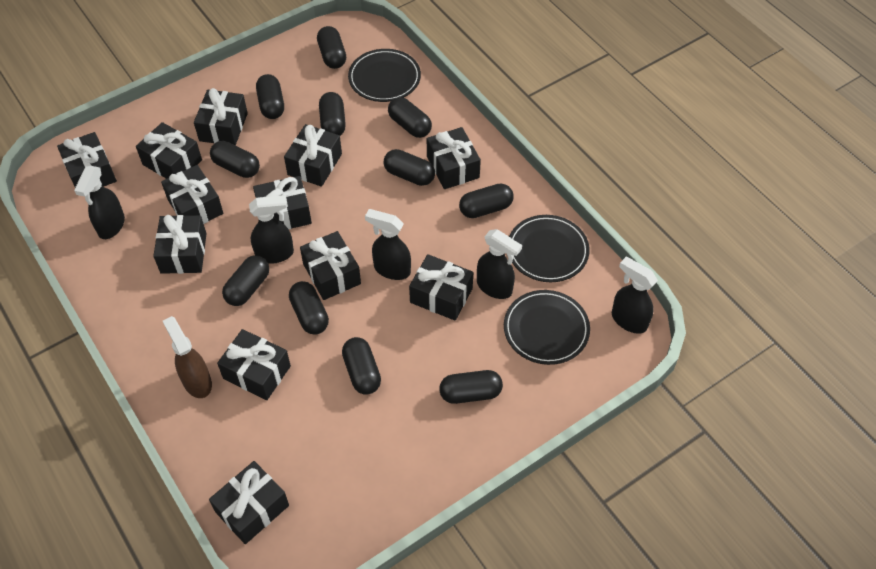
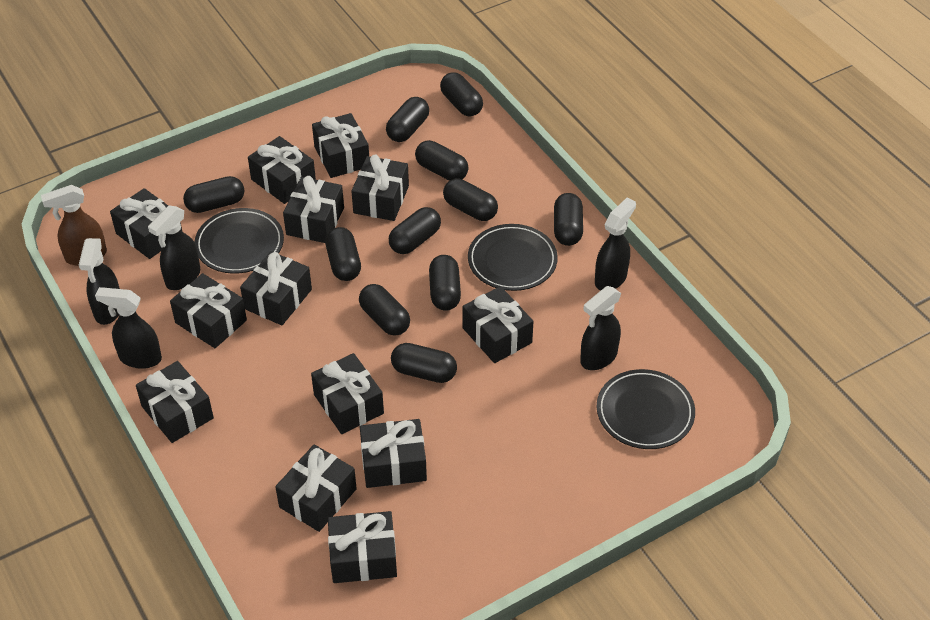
black gift: [57,132,117,187] [136,122,202,179] [153,215,207,274] [161,165,223,224] [194,88,248,146] [209,461,289,544] [217,329,291,400] [253,176,312,229] [284,124,342,187] [300,231,361,300] [409,254,473,321] [427,127,481,189] = 12 -> [110,188,183,259] [136,361,214,443] [170,273,247,348] [240,251,312,325] [248,136,316,204] [275,444,357,532] [283,176,344,243] [311,353,384,434] [312,113,369,178] [328,511,397,583] [351,154,409,221] [360,419,427,488] [462,286,534,363] = 13

